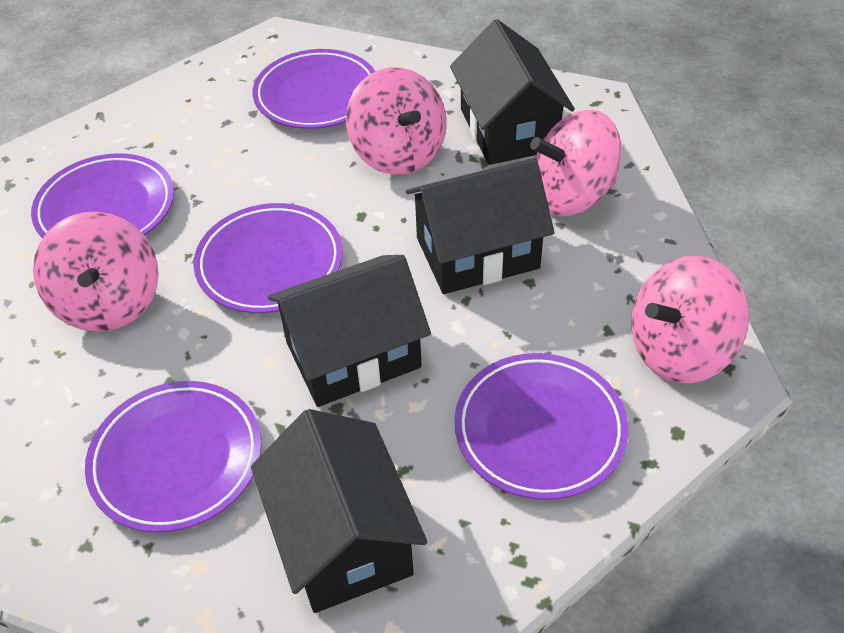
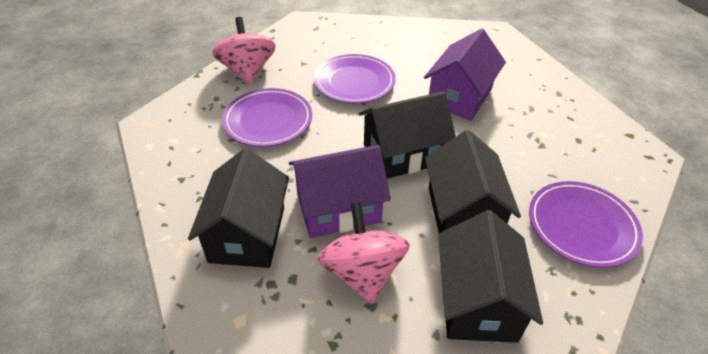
pink spinning top: [33,212,159,332] [346,67,446,175] [530,110,621,216] [631,256,749,383] = 4 -> [212,17,276,85] [317,202,410,304] = 2
purple house: none = 0 -> [289,145,391,238] [424,29,506,120] = 2
purple plate: [31,153,174,239] [85,381,262,533] [193,203,343,313] [253,49,376,129] [454,353,628,500] = 5 -> [222,88,312,147] [314,54,396,104] [529,181,643,268] = 3

